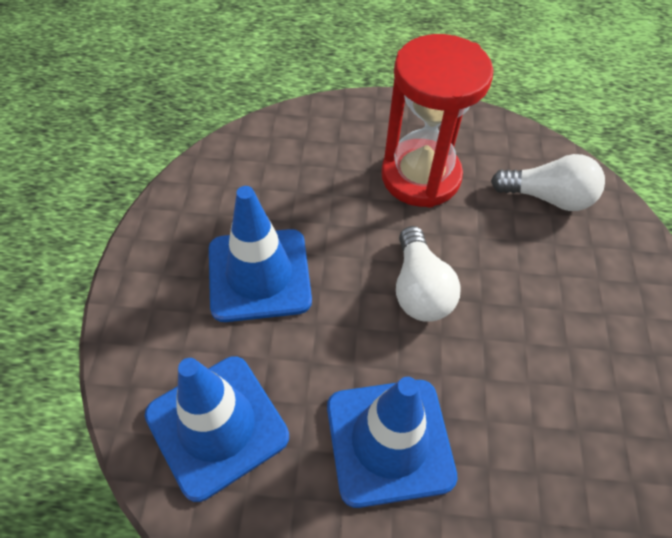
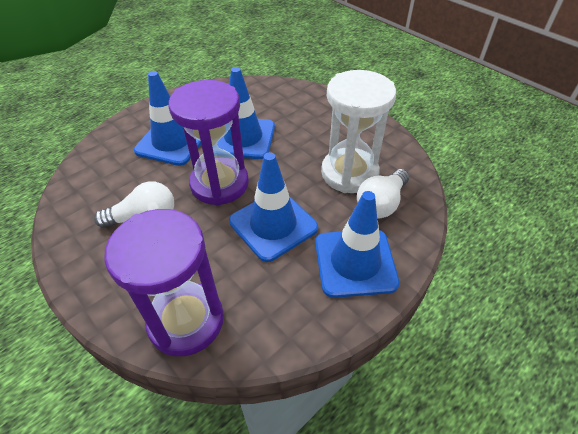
blue traffic cone: [145,356,289,502] [209,186,312,322] [327,377,458,508] = 3 -> [134,71,201,166] [217,67,275,159] [229,152,318,262] [315,191,400,298] = 4
purple hourglass: none = 0 -> [104,209,224,356] [169,80,249,206] = 2
red hourglass: [381,34,494,208] = 1 -> none = 0
white hourglass: none = 0 -> [321,70,396,193] = 1

